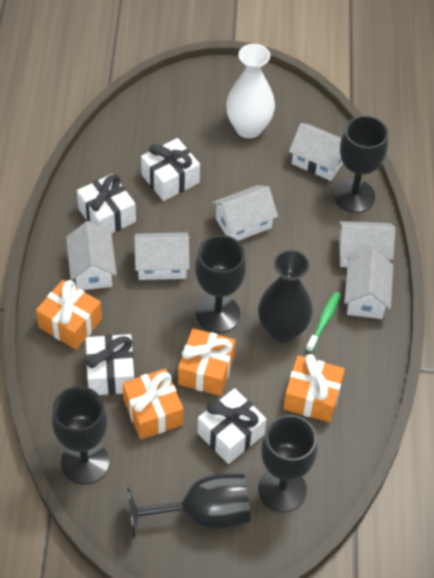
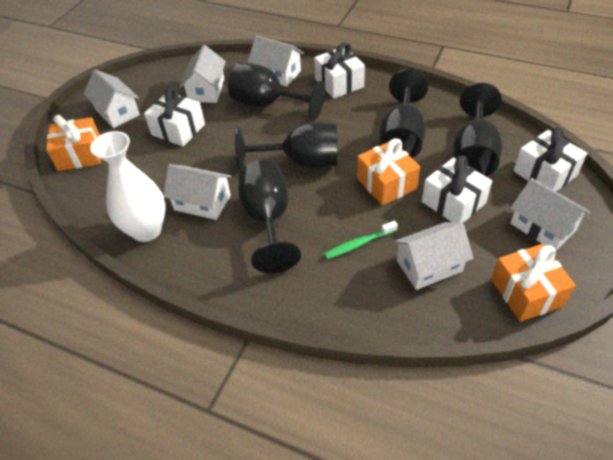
black vase: [258,250,313,343] = 1 -> none = 0
orange gift: [36,280,102,350] [122,368,184,440] [178,328,236,396] [283,354,345,422] = 4 -> [46,115,101,171] [357,138,420,206] [491,244,576,322] = 3

